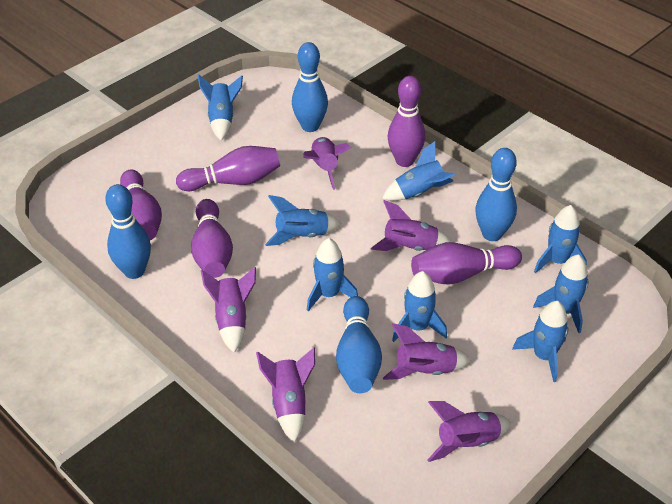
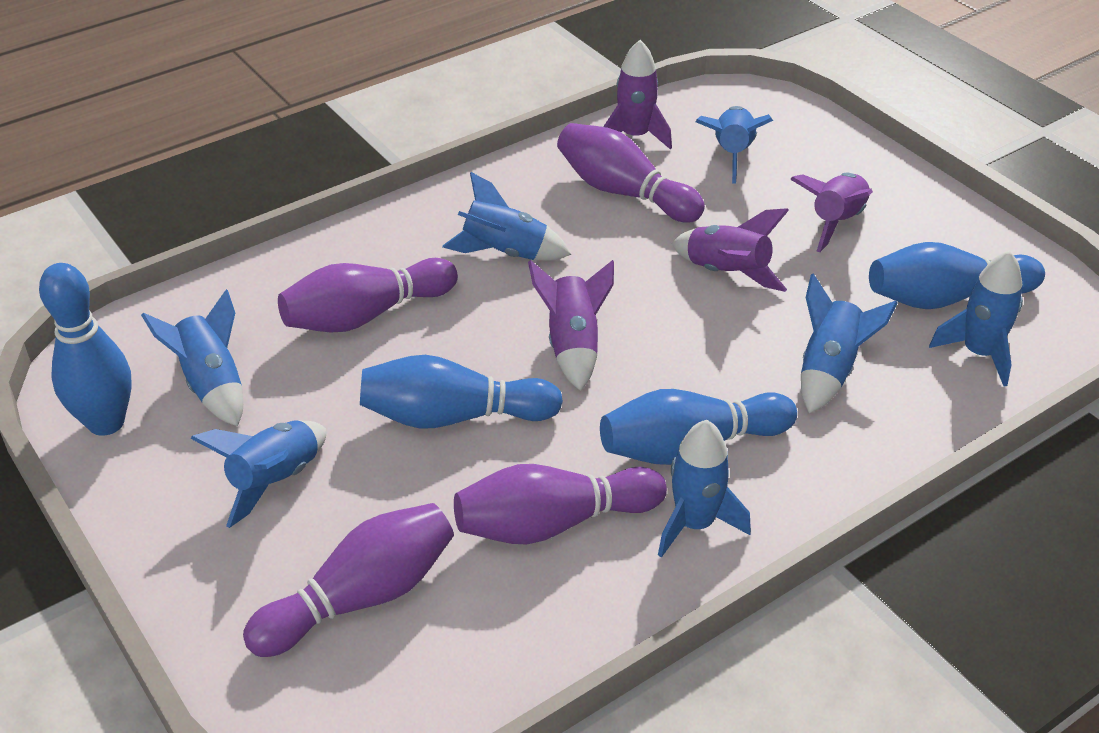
blue rocket: [198,74,243,140] [265,195,341,246] [307,238,358,311] [382,141,455,201] [392,271,447,342] [512,301,569,382] [533,254,588,333] [534,205,587,273] = 8 -> [141,289,243,426] [191,420,326,528] [442,172,571,260] [658,420,751,558] [696,106,773,184] [801,273,897,413] [929,250,1023,386] = 7
purple bowling pin: [120,170,162,240] [176,146,280,191] [191,199,233,278] [388,76,425,167] [411,242,522,285] = 5 -> [243,503,454,657] [278,258,458,332] [454,464,667,544] [557,123,705,223] = 4
purple rocket: [201,267,256,353] [256,347,315,443] [303,137,351,190] [371,200,451,251] [383,323,471,380] [427,401,511,462] = 6 -> [528,260,614,391] [603,40,672,149] [672,208,789,292] [790,173,873,252] = 4

